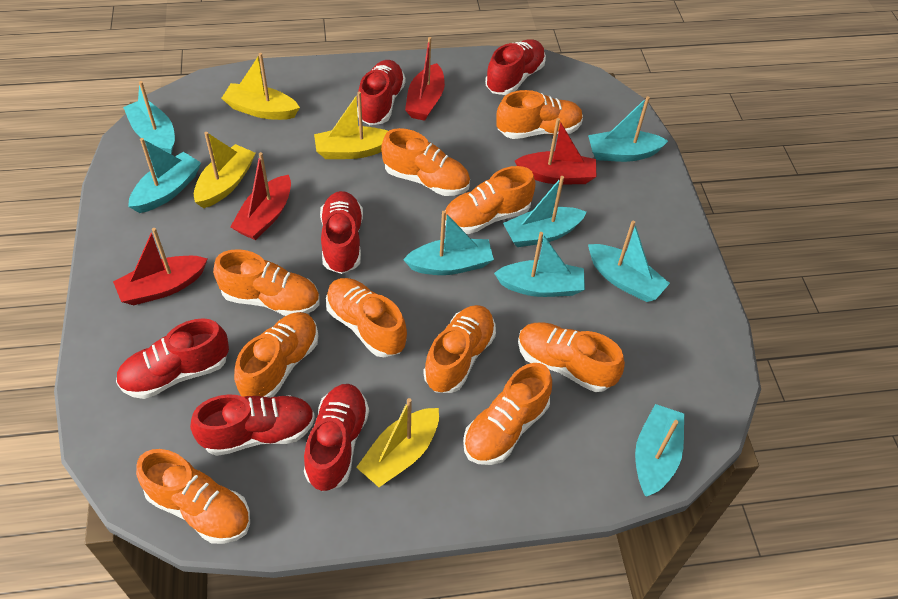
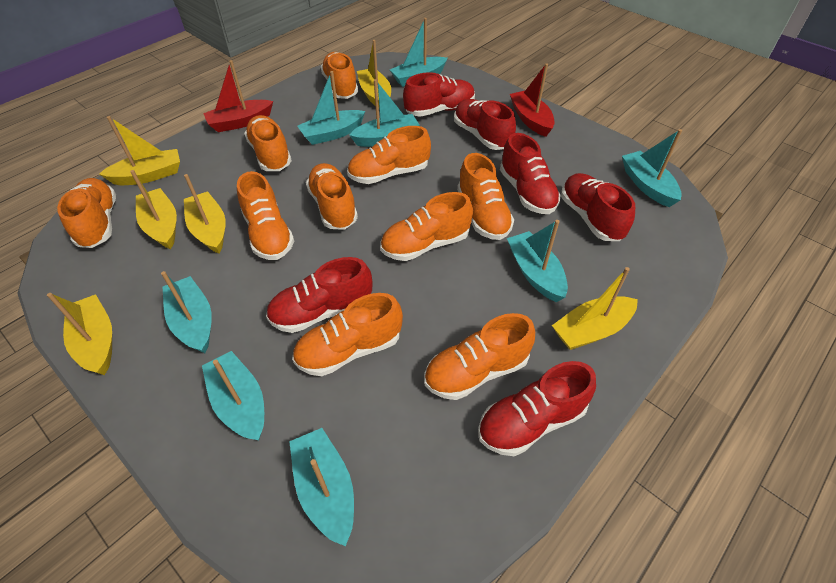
red boat: [113,228,207,305] [230,152,291,240] [405,37,445,121] [515,118,596,184] = 4 -> [203,60,273,132] [510,64,555,137] = 2
yellow boat: [194,132,256,208] [222,53,300,120] [314,92,388,159] [356,398,439,487] = 4 -> [47,293,112,375] [99,116,180,185] [130,170,177,249] [184,174,226,254] [357,40,391,106] [552,267,638,350] = 6

